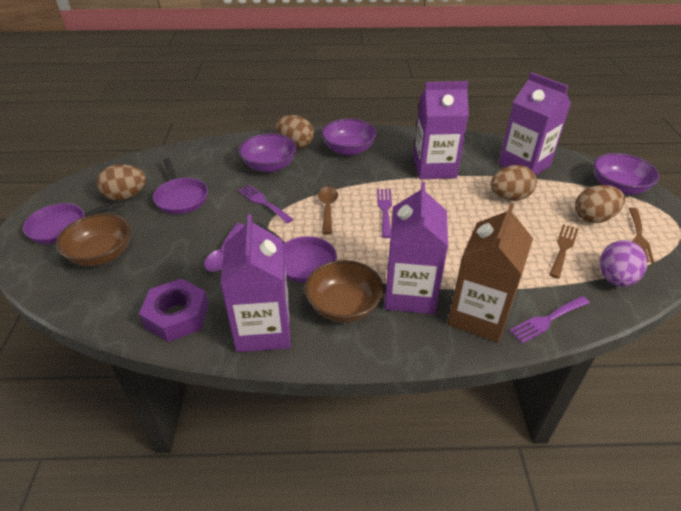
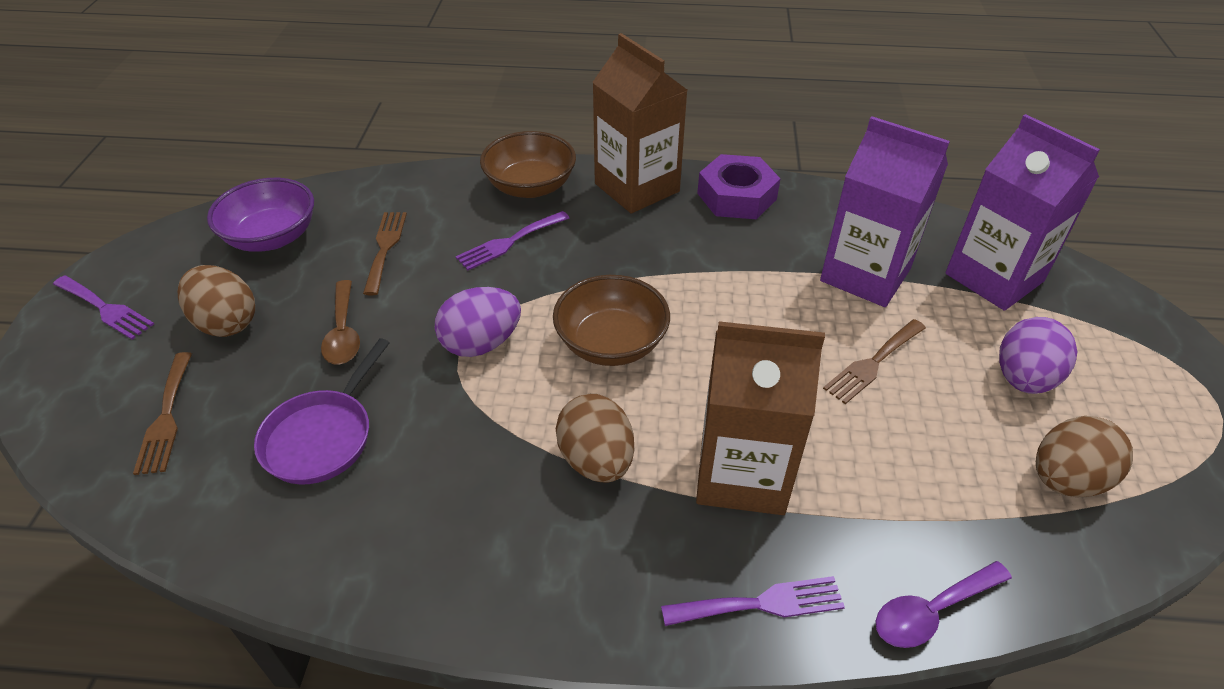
brown carton: [448,203,533,342] = 1 -> [592,33,687,214] [696,321,825,515] = 2
brown egg: [96,164,146,201] [276,115,314,148] [490,165,537,201] [575,185,625,223] = 4 -> [178,265,255,337] [556,394,634,482] [1036,416,1133,497] = 3
brown fork: [549,224,578,279] [629,208,654,263] = 2 -> [133,352,192,475] [363,212,407,295] [823,319,926,404] = 3
purple bowl: [239,133,297,173] [321,118,377,156] [594,153,660,195] = 3 -> [207,178,314,252] = 1
purple carton: [220,214,290,352] [384,182,448,314] [413,81,469,179] [498,72,571,175] = 4 -> [820,116,950,307] [945,114,1100,311] = 2
purple egg: [600,240,647,287] = 1 -> [435,287,521,357] [999,317,1077,394] = 2
purple pan: [23,201,124,244] [153,158,208,214] [255,222,337,283] = 3 -> [254,338,389,485] = 1

